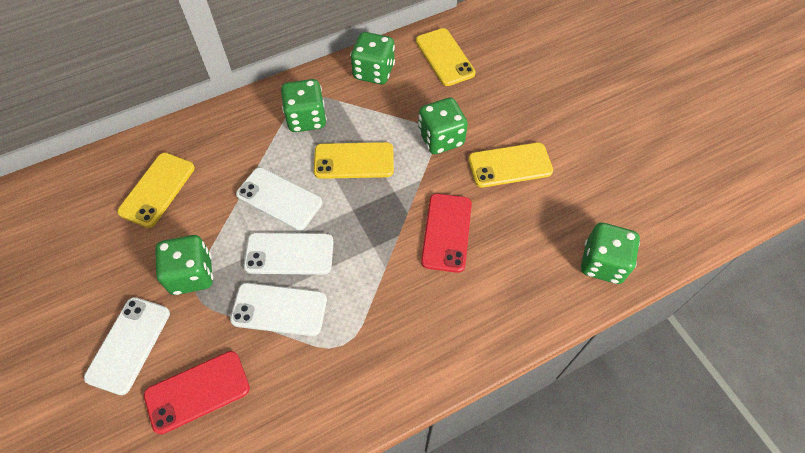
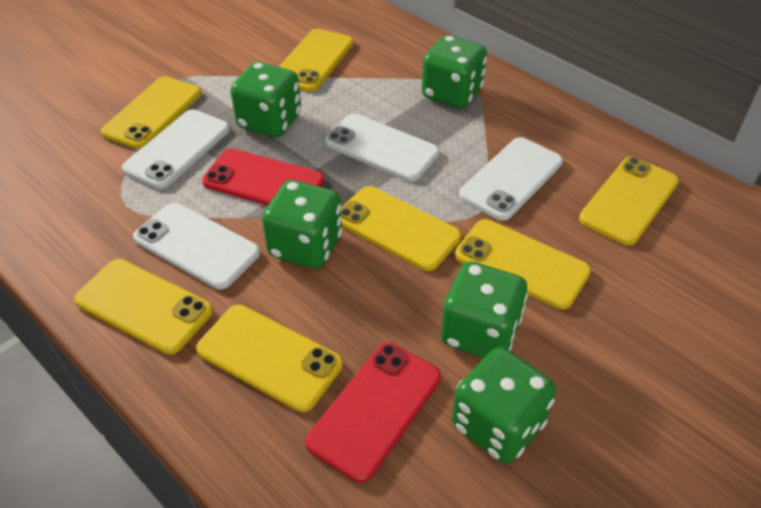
yellow phone: [117,153,195,228] [314,142,394,179] [416,28,476,86] [468,143,553,188] = 4 -> [74,259,213,354] [101,76,201,149] [196,305,343,412] [279,28,353,92] [341,186,461,271] [455,219,591,309] [579,157,679,245] = 7

